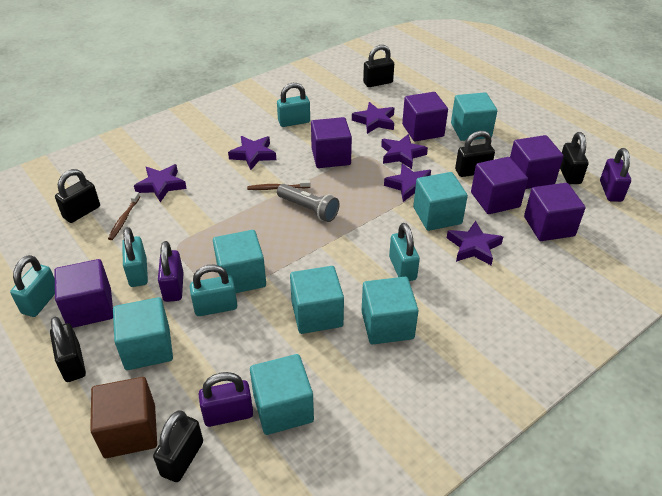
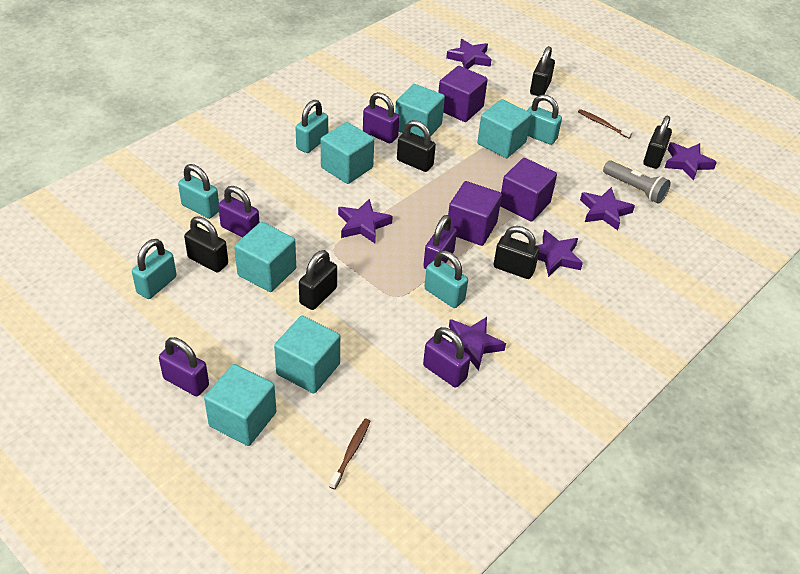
brown cube: [90,377,157,458] = 1 -> none = 0
purple cube: [55,259,113,328] [311,117,352,168] [402,92,448,141] [471,157,528,214] [510,135,563,189] [524,183,585,241] = 6 -> [438,66,488,122] [448,181,502,246] [500,158,557,222] = 3
purple padlock: [158,241,184,302] [199,372,253,427] [600,148,631,202] = 3 -> [159,337,209,396] [218,186,260,238] [363,92,400,143] [423,215,457,269] [423,327,471,388] = 5
turquoise cube: [113,297,173,370] [213,230,266,293] [250,354,314,435] [290,266,344,334] [361,277,419,344] [413,172,468,231] [451,92,497,141] = 7 -> [204,364,276,446] [234,222,296,292] [274,316,340,394] [321,122,374,184] [395,84,445,138] [477,99,531,158] = 6

